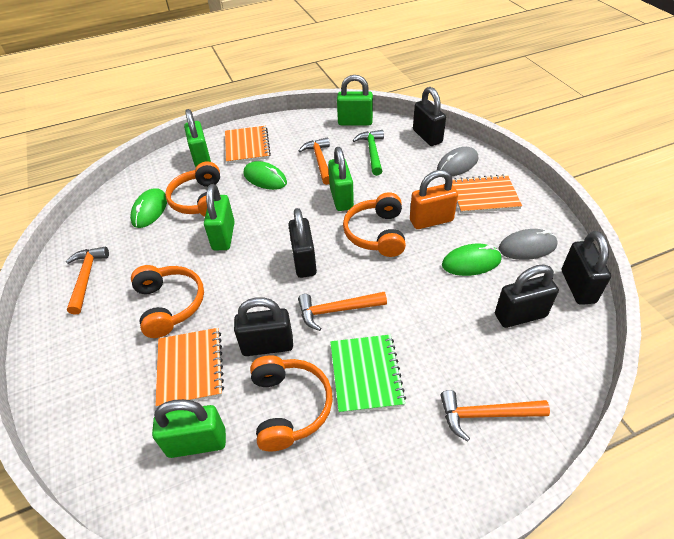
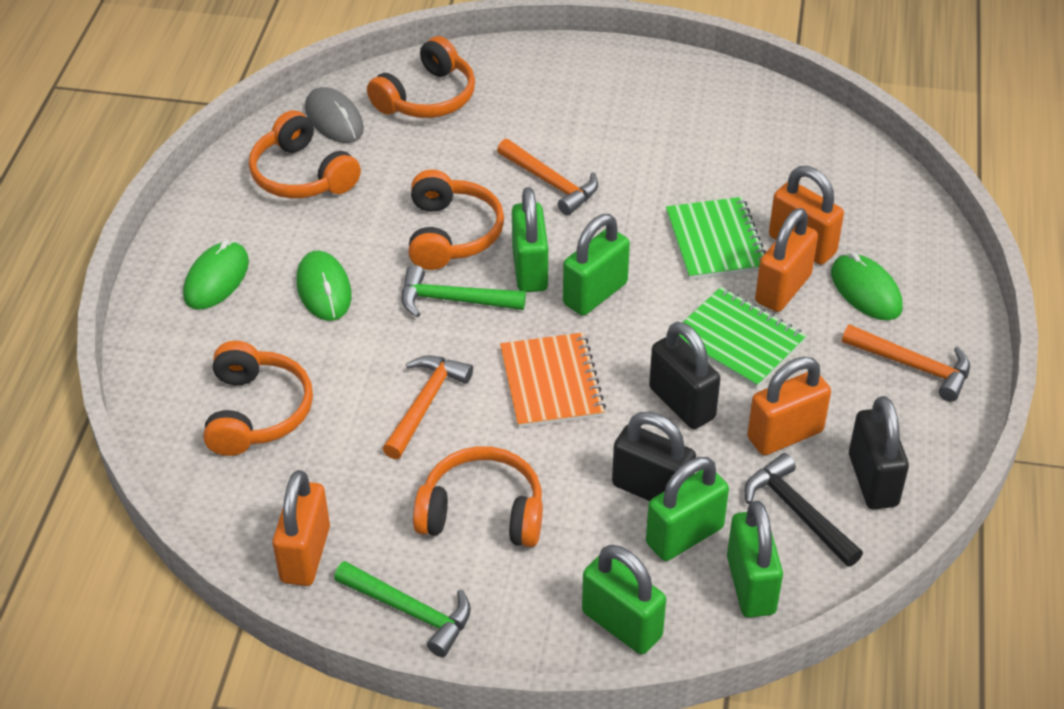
black hammer: none = 0 -> [745,453,863,567] = 1
black padlock: [234,297,293,356] [288,208,317,278] [413,87,446,146] [495,265,559,328] [562,231,611,305] = 5 -> [612,412,696,501] [649,322,721,429] [849,396,909,510] = 3
green hammer: [353,130,384,176] = 1 -> [334,561,471,657] [402,265,526,317] = 2
green notebook: [330,335,406,414] = 1 -> [666,197,766,280] [679,287,807,388] = 2
grey mouse: [437,147,478,176] [499,229,558,260] = 2 -> [305,87,364,143] = 1
orange hammer: [66,247,109,315] [298,292,387,331] [299,137,330,185] [440,390,550,441] = 4 -> [383,355,473,459] [497,139,598,215] [842,324,970,402] = 3
orange headphones: [131,265,204,338] [165,161,220,217] [250,355,333,451] [343,192,406,257] = 4 -> [203,341,313,456] [249,110,361,198] [367,36,475,118] [408,170,504,270] [413,446,543,547] = 5
orange notebook: [155,328,224,408] [225,126,271,164] [452,174,522,214] = 3 -> [500,333,606,428] = 1
orange padlock: [410,170,458,229] = 1 -> [272,470,330,586] [747,357,831,455] [755,208,818,312] [769,166,844,265] = 4

